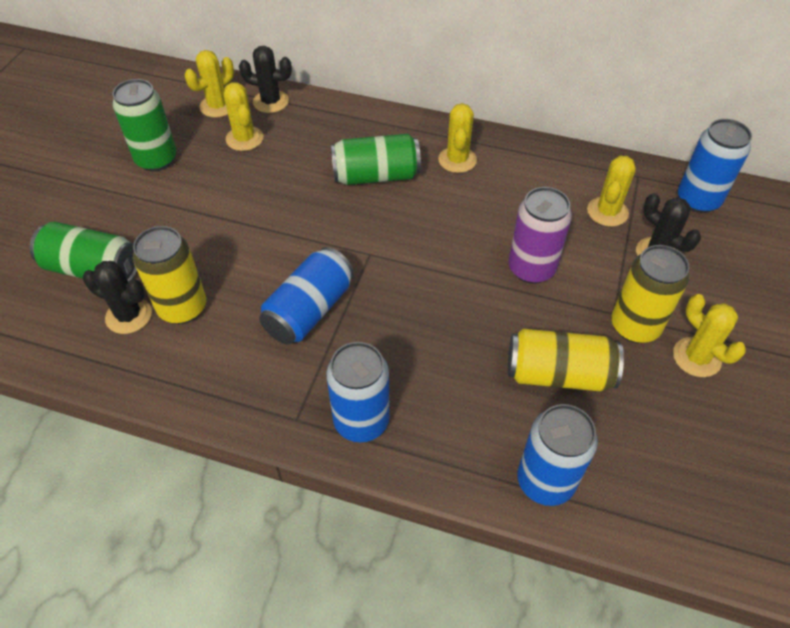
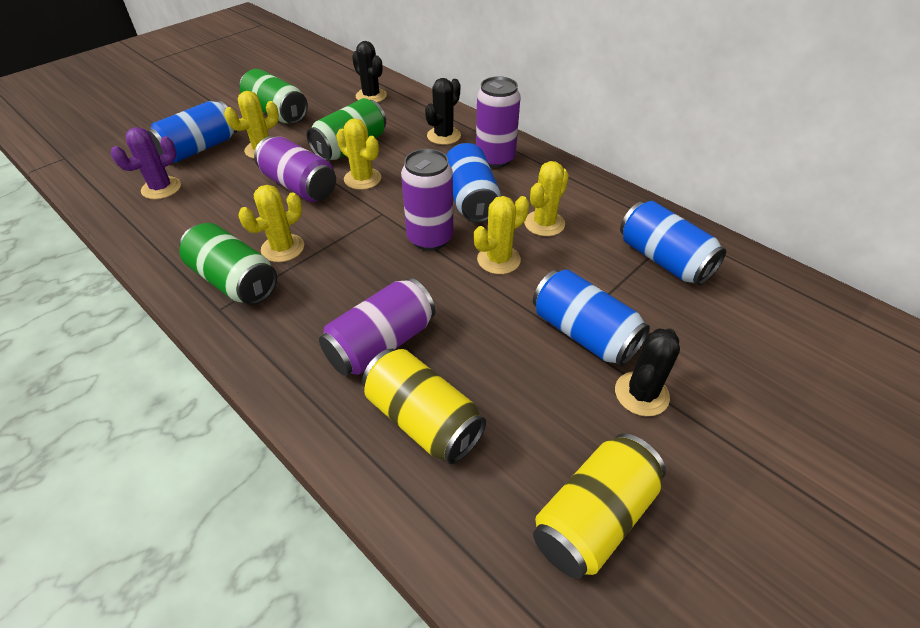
purple cactus: none = 0 -> [111,127,181,199] = 1
purple can: [509,187,572,284] = 1 -> [254,136,336,202] [319,278,435,376] [401,149,453,251] [476,76,521,168] = 4
yellow can: [133,226,206,324] [508,329,624,392] [611,245,690,343] = 3 -> [362,349,486,464] [533,433,666,579] = 2

